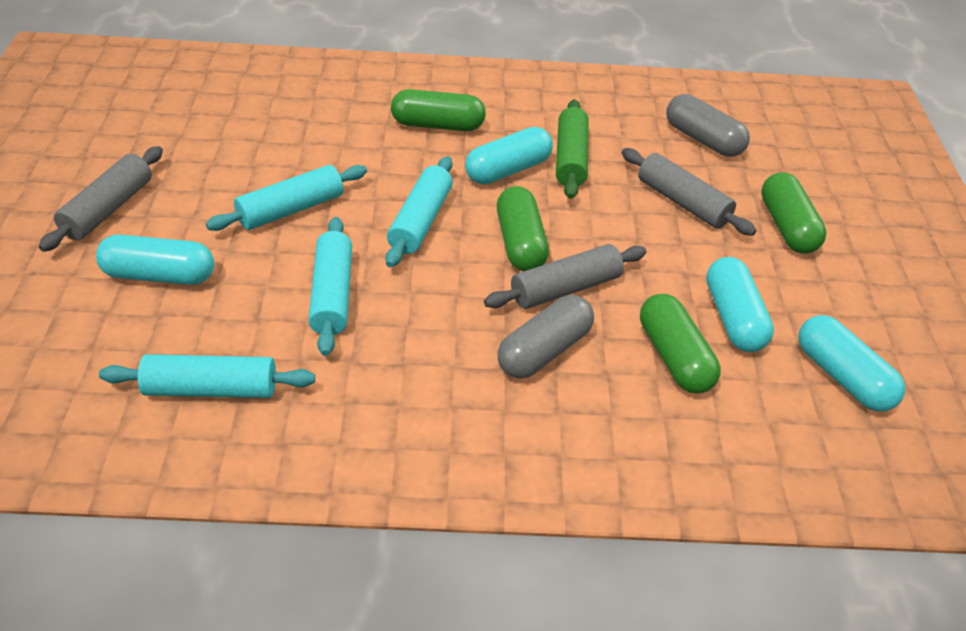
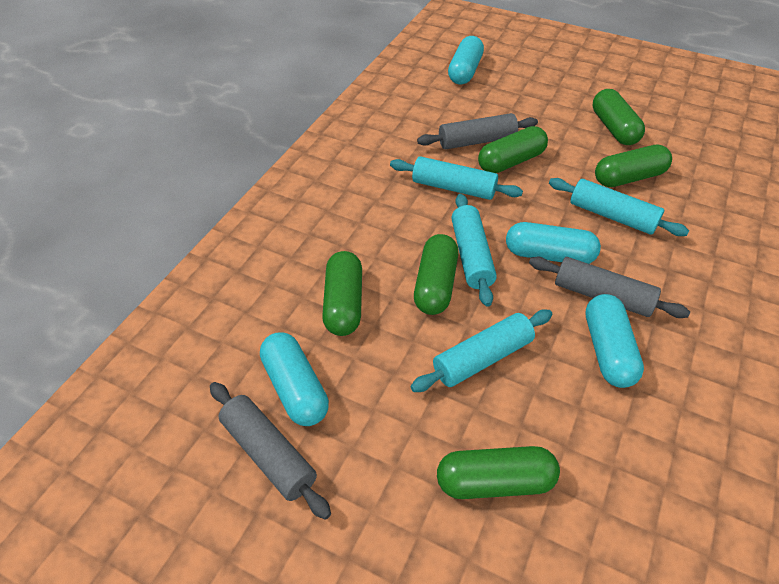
green capsule: [391,89,486,131] [497,186,549,271] [640,294,721,394] [761,172,826,254] = 4 -> [322,251,362,336] [414,234,458,315] [437,446,560,499] [478,126,548,173] [593,89,645,145] [595,145,672,187] = 6
green rolling pin: [556,99,589,199] = 1 -> none = 0
grey capsule: [498,295,594,379] [666,94,750,157] = 2 -> none = 0

